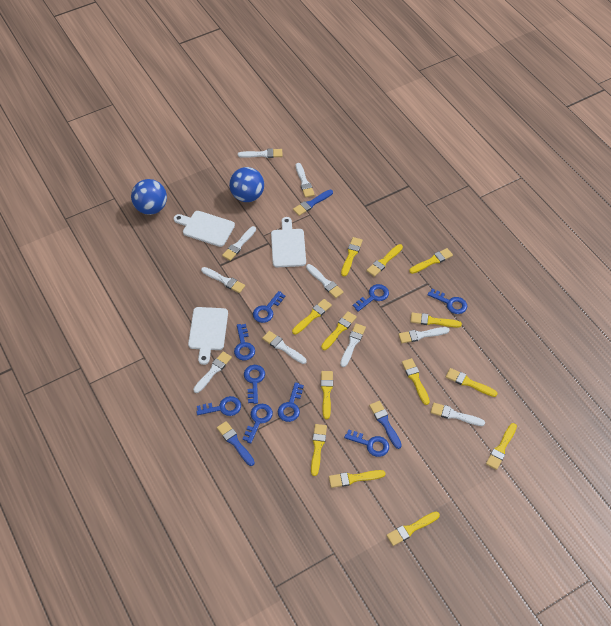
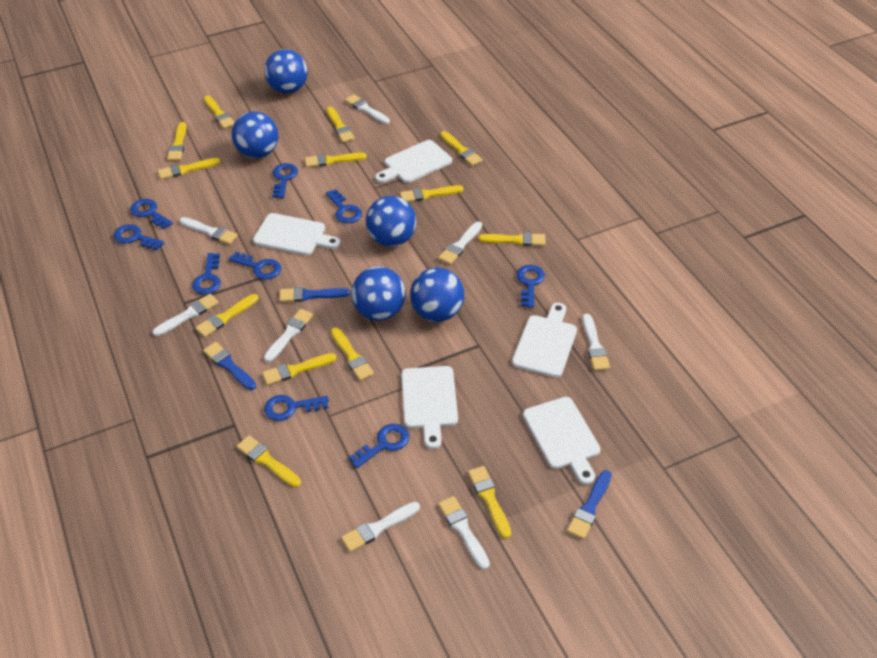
blue ball: [131,179,167,215] [229,167,264,202] = 2 -> [232,111,279,158] [264,49,308,93] [351,267,405,321] [366,196,416,247] [410,267,464,322] = 5
white brush: [193,351,232,393] [201,267,245,293] [222,226,256,261] [238,148,283,158] [262,331,307,364] [296,163,315,198] [306,264,344,298] [340,323,366,367] [399,327,450,343] [430,403,485,426] = 10 -> [152,294,219,336] [180,217,238,245] [264,309,313,362] [341,502,420,552] [345,94,390,124] [438,222,482,265] [438,496,490,569] [582,314,610,371] = 8
white cutting board: [174,211,235,247] [188,307,228,365] [271,217,306,267] = 3 -> [253,213,340,255] [375,140,452,183] [401,366,458,449] [512,303,577,378] [523,397,601,485] = 5

